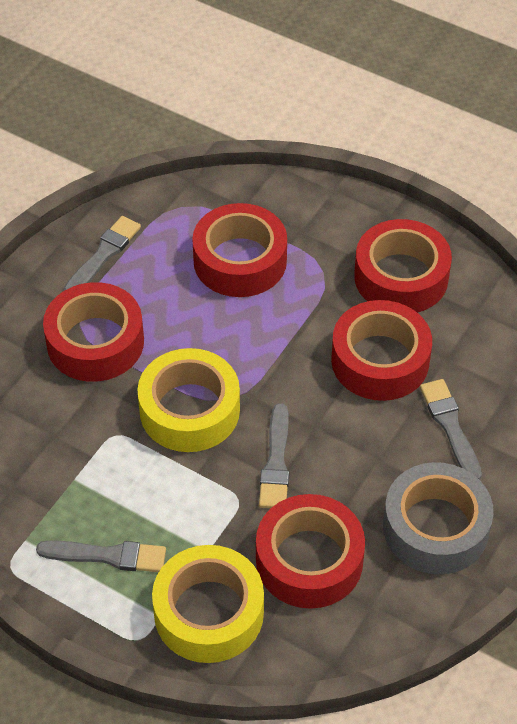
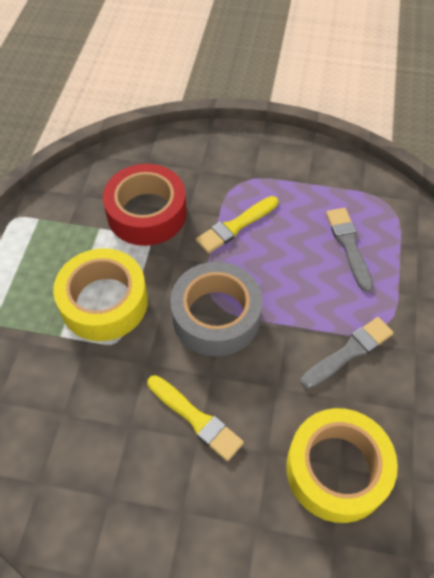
grey brush: [36,540,166,572] [63,216,141,291] [259,403,289,508] [420,379,482,480] = 4 -> [301,317,394,389] [326,208,373,292] = 2
red tape: [43,282,144,382] [192,203,287,297] [256,494,365,609] [331,300,432,401] [354,219,452,313] = 5 -> [103,164,187,246] = 1
yellow brush: none = 0 -> [147,375,244,461] [196,196,278,254] = 2

